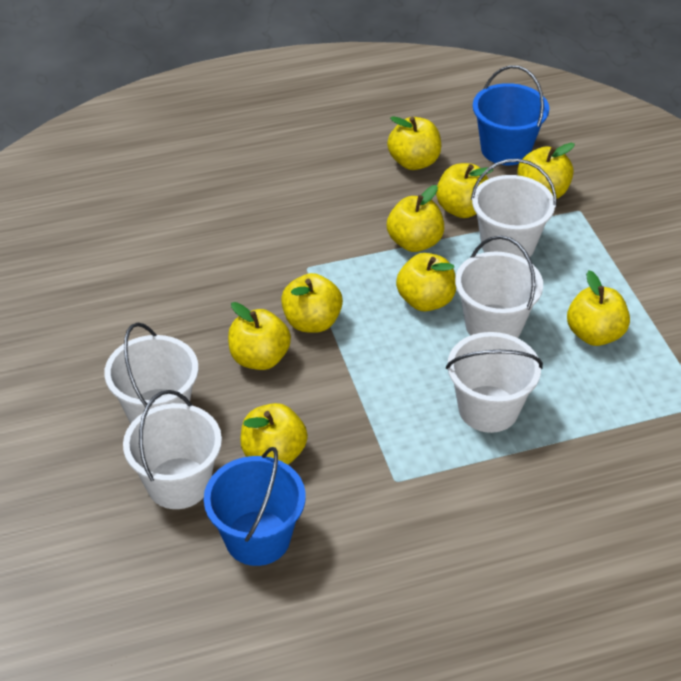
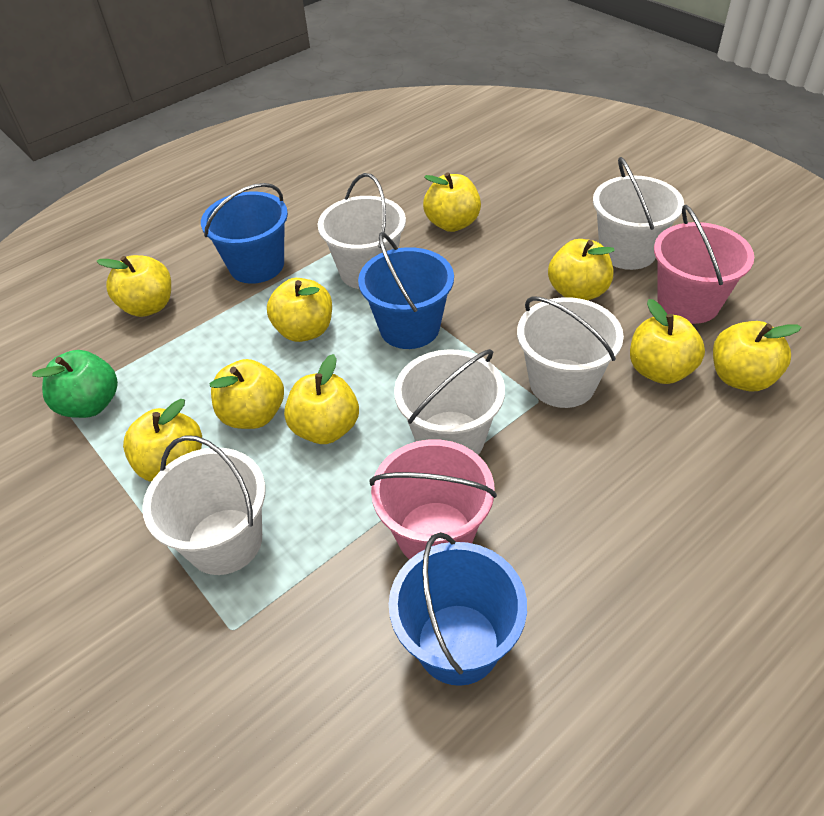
blue bucket: [204,447,306,566] [473,65,549,165] = 2 -> [201,183,288,284] [358,232,454,349] [389,532,527,686] = 3
green apple: none = 0 -> [32,350,118,418] = 1
pink bucket: none = 0 -> [370,439,497,560] [654,205,754,324] = 2

